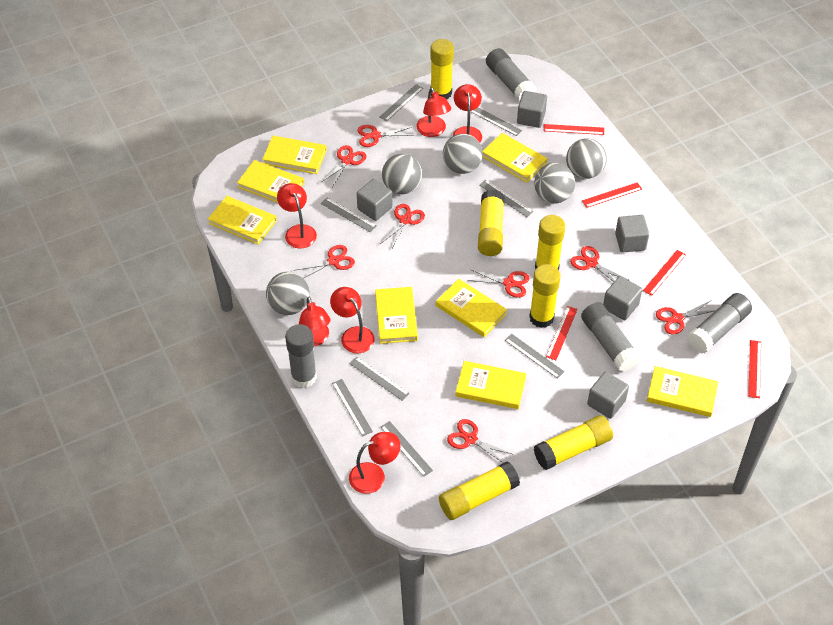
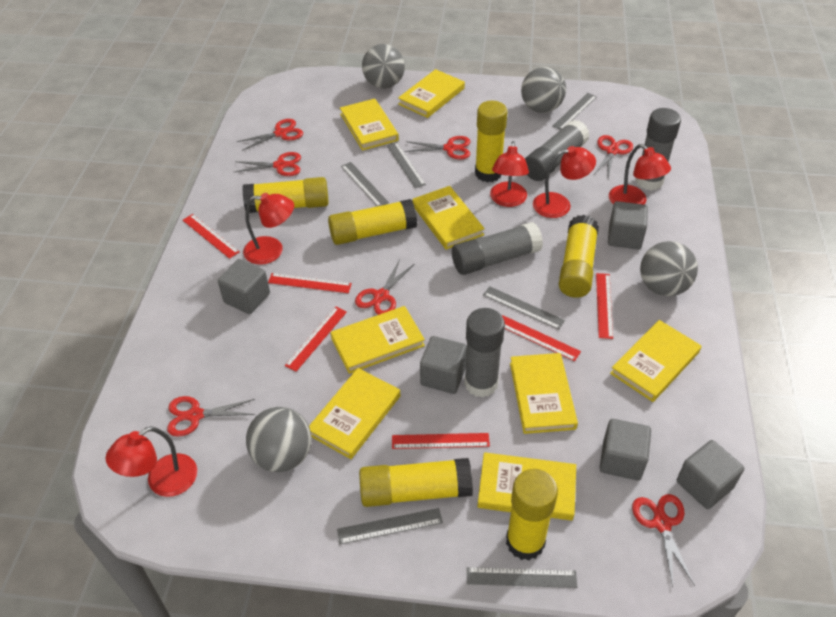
grey ball: [266,272,310,315] [382,154,422,194] [443,134,483,174] [534,163,575,204] [566,139,607,179] = 5 -> [246,407,311,472] [362,44,405,88] [521,67,566,113] [640,241,698,296] = 4
grey ruler: [321,198,377,232] [332,379,373,436] [350,357,410,401] [380,84,423,121] [381,421,433,477] [470,107,522,136] [479,180,534,217] [505,334,565,379] = 8 -> [337,508,443,544] [341,162,389,206] [387,142,426,188] [467,567,577,588] [483,286,565,330] [553,93,597,130] = 6
red lamp: [277,183,317,248] [299,296,330,346] [330,287,375,353] [349,432,400,494] [416,88,451,137] [453,84,482,143] = 6 -> [105,426,197,497] [243,193,294,265] [490,141,529,207] [533,146,596,218] [609,144,671,205] = 5
red ruler: [544,124,604,135] [546,306,578,360] [582,182,642,208] [643,250,686,296] [748,340,761,398] = 5 -> [183,214,240,259] [268,273,352,293] [285,307,347,372] [392,433,490,449] [502,315,581,361] [596,273,613,339] = 6
red scissors: [293,245,355,278] [322,145,366,187] [357,125,414,147] [380,204,425,248] [447,419,514,463] [467,269,529,298] [570,246,628,282] [656,301,716,334] = 8 -> [167,396,255,436] [235,152,301,176] [237,119,303,151] [355,259,414,315] [405,136,470,159] [594,135,633,178] [632,494,695,587] = 7

